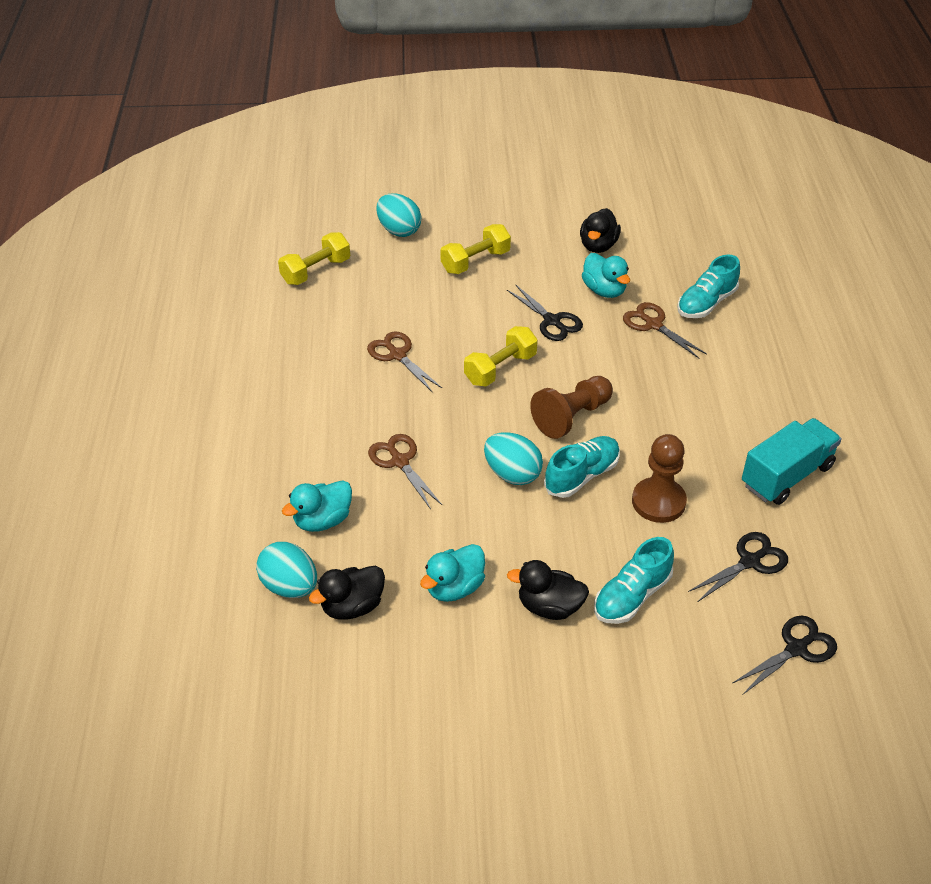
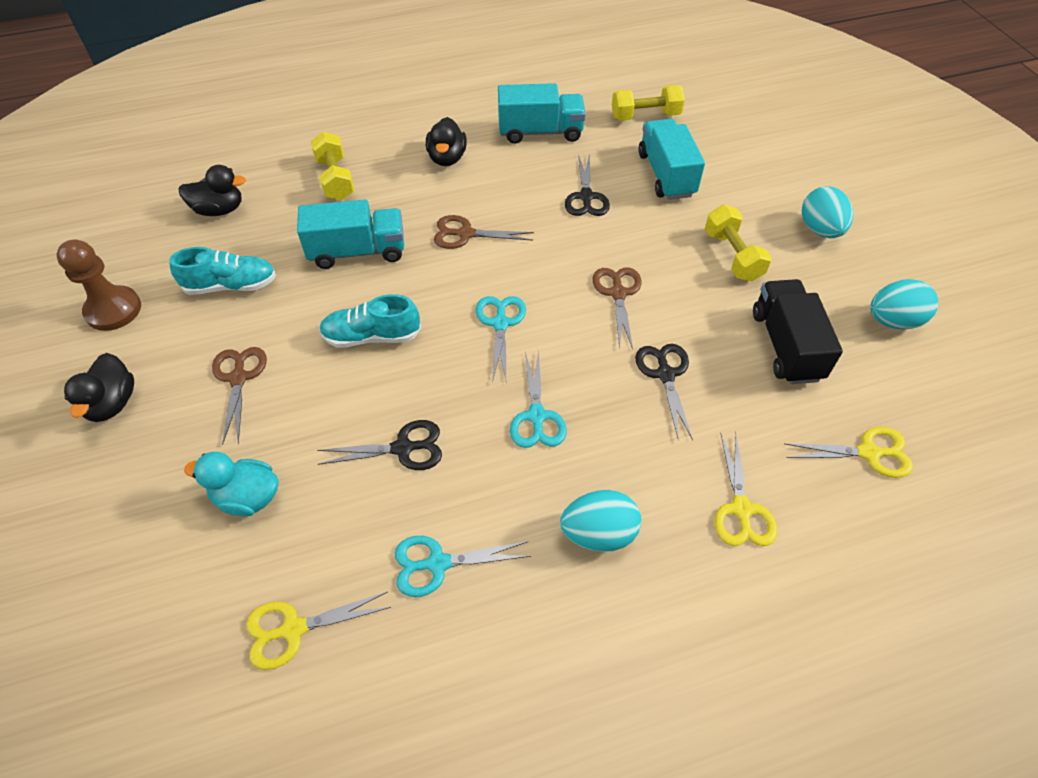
black truck: none = 0 -> [753,279,843,384] = 1
brown pawn: [530,376,613,439] [632,434,687,523] = 2 -> [57,239,141,331] = 1
turquoise duck: [282,480,352,532] [420,544,485,602] [582,253,630,298] = 3 -> [184,452,279,516] = 1
turquoise scissors: none = 0 -> [395,536,531,597] [476,296,526,383] [510,350,567,448] = 3
turquoise shoe: [544,436,620,498] [594,537,674,624] [677,254,740,318] = 3 -> [169,247,276,295] [319,294,421,348] = 2
turquoise truck: [742,418,842,505] = 1 -> [297,199,404,269] [498,83,586,144] [638,119,705,200] = 3
yellow scissors: none = 0 -> [246,592,391,670] [715,433,777,546] [784,427,913,478] = 3

